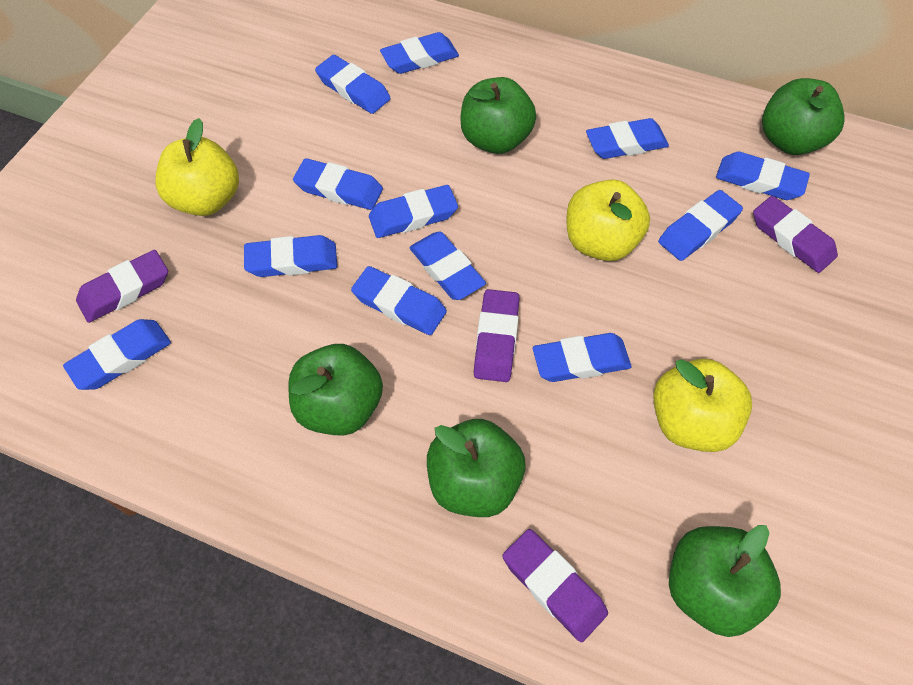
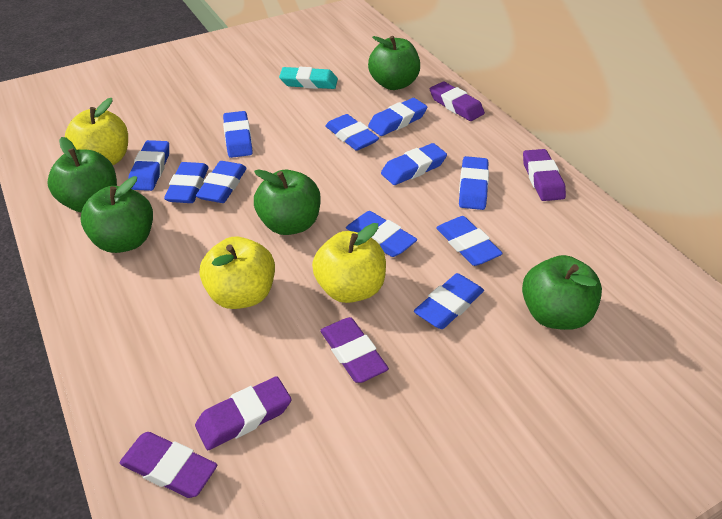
blue eraser: [63,319,171,390] [244,235,337,277] [293,158,383,210] [315,55,391,114] [351,266,447,335] [369,185,458,238] [380,32,459,74] [409,231,486,300] [533,333,631,382] [586,118,669,159] [658,190,743,261] [716,152,810,200] = 12 -> [129,140,169,191] [164,162,209,203] [196,161,247,203] [223,111,253,158] [325,114,379,151] [346,211,417,257] [368,98,427,136] [381,143,447,185] [414,273,484,329] [436,216,503,266] [459,156,489,210] = 11
purple eraser: [76,250,168,323] [474,289,520,382] [502,529,608,642] [753,196,838,273] = 4 -> [119,432,218,498] [195,376,291,450] [320,317,389,383] [430,82,485,121] [523,149,566,201] = 5
turquoise eraser: none = 0 -> [279,67,338,89] = 1

